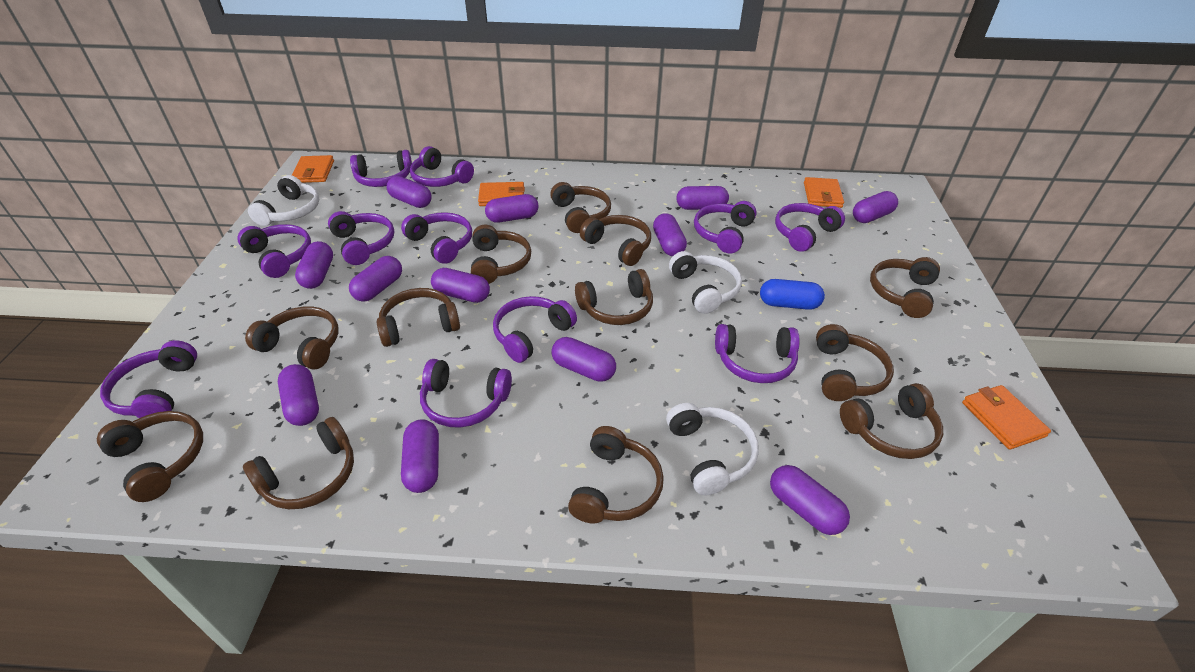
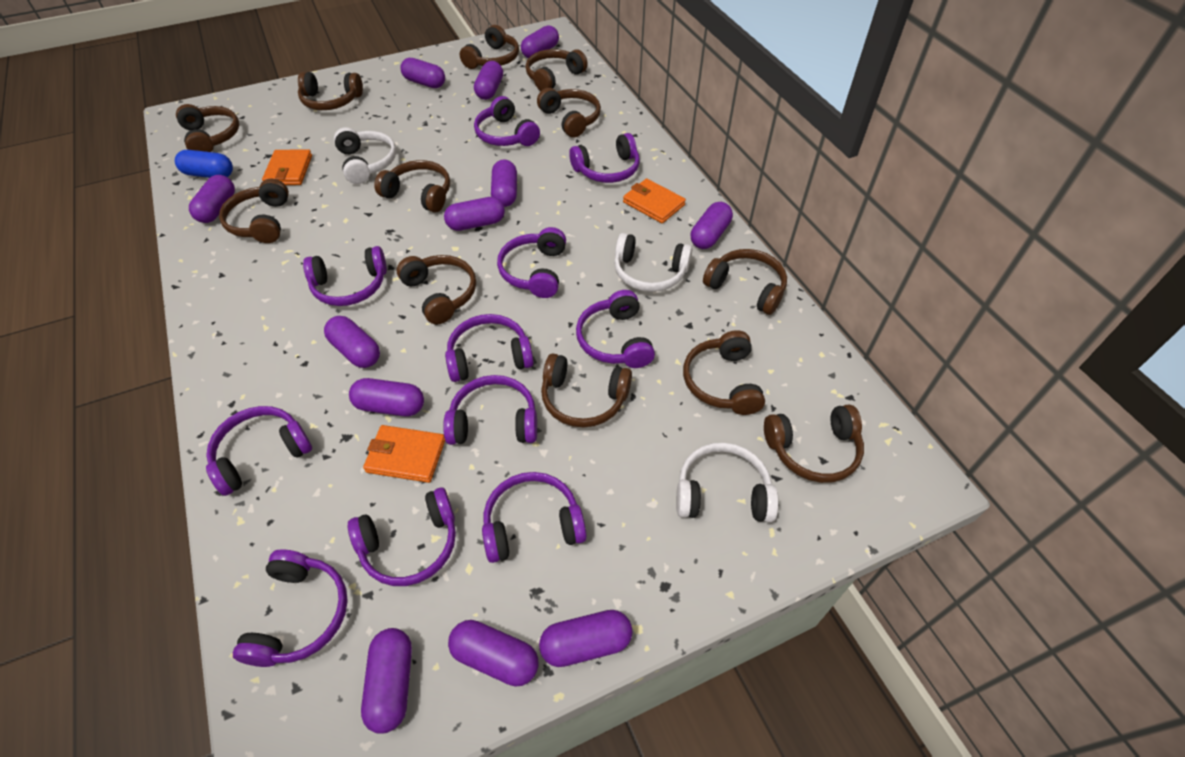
orange wallet: [292,155,334,183] [478,182,525,206] [804,177,844,208] [962,385,1051,450] = 4 -> [262,149,312,185] [363,425,445,483] [623,179,686,223] = 3

